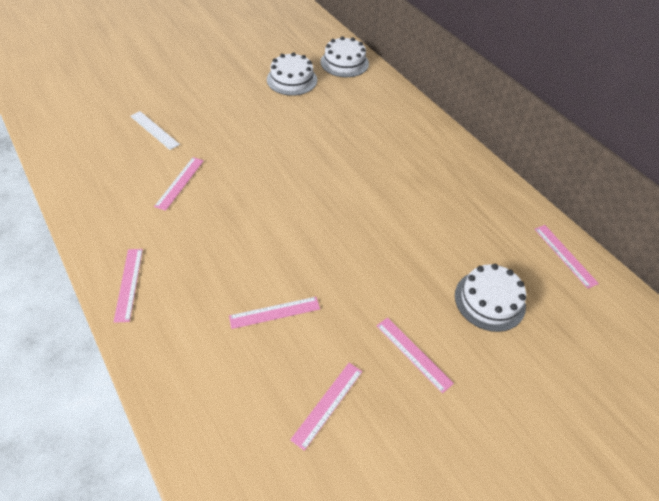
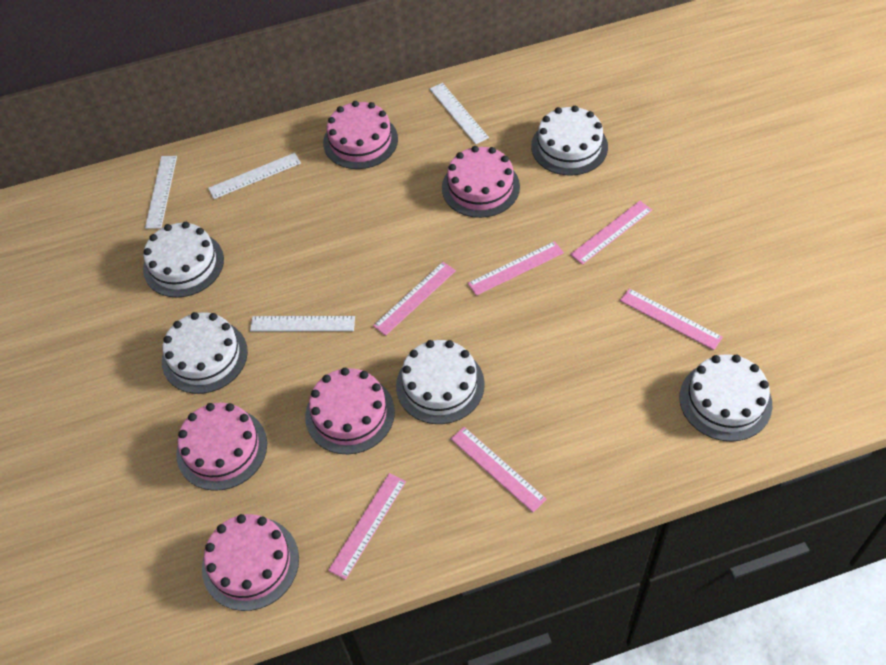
pink cake: none = 0 -> [176,403,267,491] [202,514,299,611] [305,368,395,454] [323,101,398,169] [442,146,520,218] = 5
white cake: [267,52,317,96] [320,36,369,77] [455,264,526,332] = 3 -> [143,222,224,298] [162,312,248,394] [396,340,485,424] [531,106,608,176] [680,354,772,442] = 5
white ruler: [130,111,180,150] = 1 -> [145,156,177,229] [208,153,301,199] [250,316,355,331] [430,83,489,144] = 4

